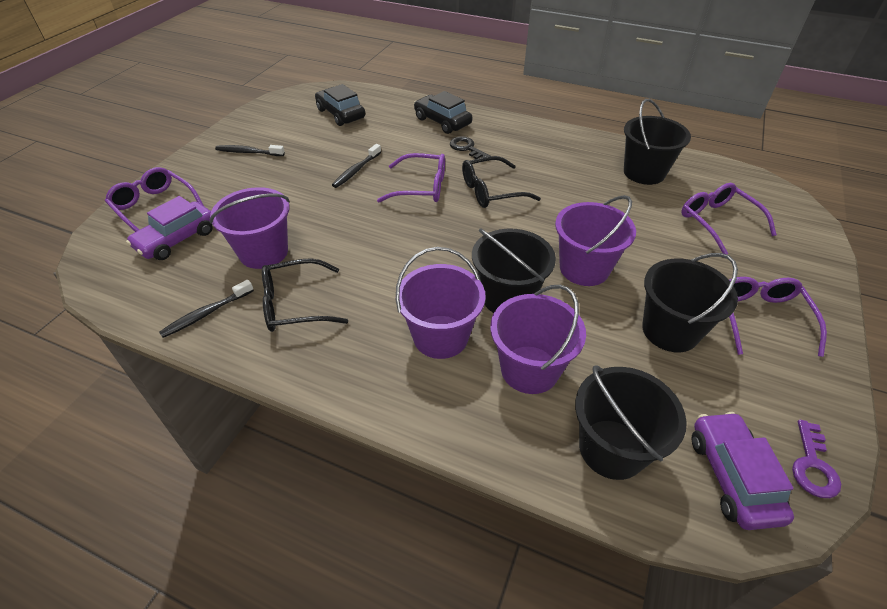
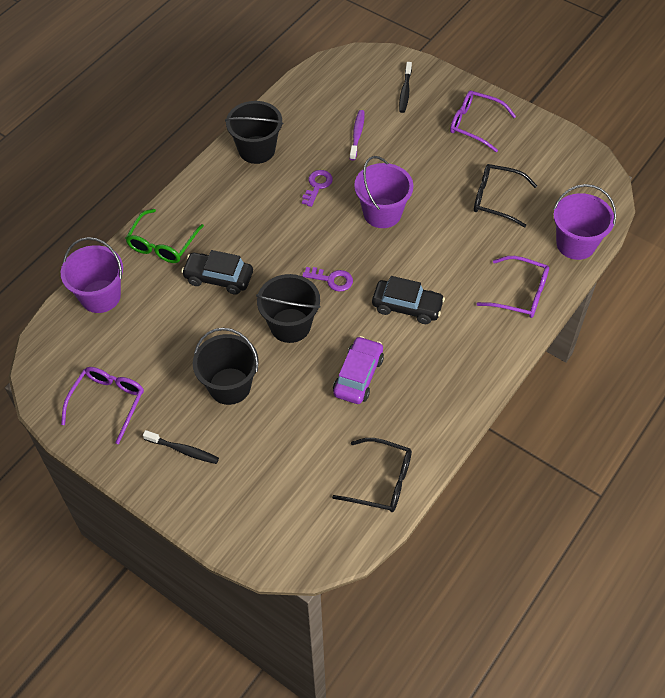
black bucket: [472,228,556,313] [575,365,687,480] [624,99,691,185] [642,253,738,352] = 4 -> [193,328,259,405] [225,101,283,164] [256,274,321,343] = 3
black key: [450,136,490,159] = 1 -> none = 0
black toothbrush: [159,280,254,338] [215,145,285,156] [332,144,381,188] = 3 -> [143,430,219,464] [399,62,412,113] = 2
green glasses: none = 0 -> [125,209,204,263] = 1
purple bucket: [210,187,290,269] [396,247,486,359] [490,285,586,394] [555,195,636,286] = 4 -> [61,237,123,313] [354,156,413,228] [553,184,616,260] = 3
purple car: [126,196,213,260] [692,412,794,530] = 2 -> [333,336,384,404] = 1
purple glasses: [105,167,204,232] [377,153,445,203] [681,183,777,255] [729,277,827,357] = 4 -> [61,367,144,444] [450,90,516,152] [477,256,549,318] = 3
purple key: [792,420,841,498] = 1 -> [302,170,333,207] [302,267,353,292] = 2
purple toothbrush: none = 0 -> [350,110,365,161] = 1

